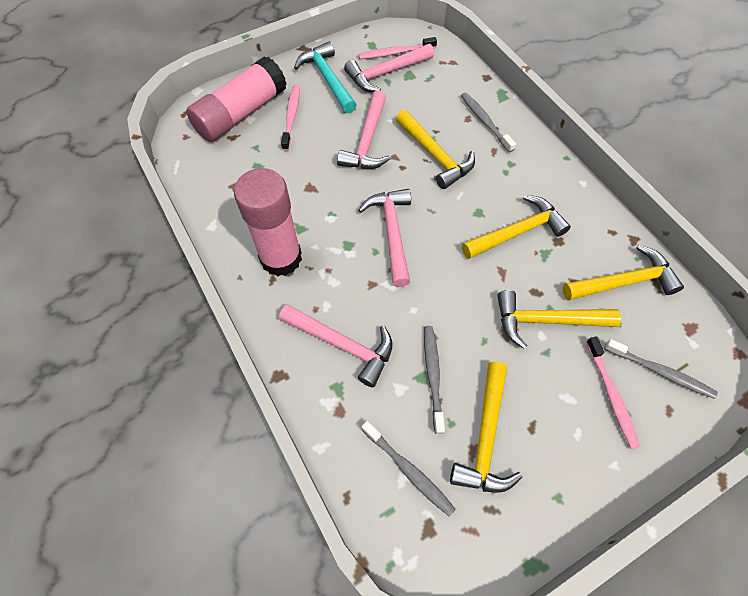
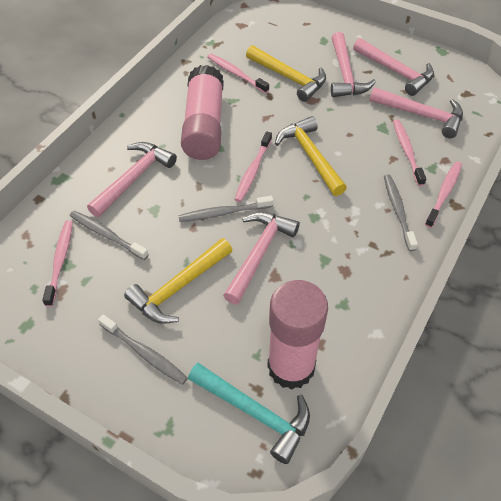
pink hammer: [279,304,393,387] [337,90,390,169] [344,44,434,92] [358,189,411,287] = 4 -> [87,142,177,217] [223,212,300,304] [331,32,376,97] [353,38,434,96] [369,87,463,138] = 5
pink toothbrush: [281,84,300,151] [359,37,437,59] [586,336,640,449] = 3 -> [42,220,73,307] [208,54,269,93] [234,131,272,202] [393,119,426,186] [425,161,462,228] = 5
yellow hammer: [396,110,475,189] [450,362,522,493] [462,195,571,259] [497,290,621,349] [563,245,684,301] = 5 -> [124,238,233,324] [246,45,326,102] [275,116,347,196] = 3

